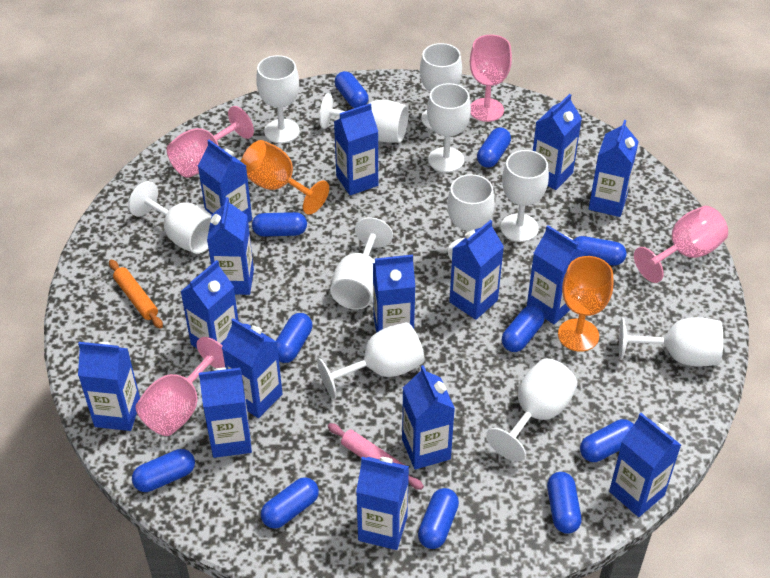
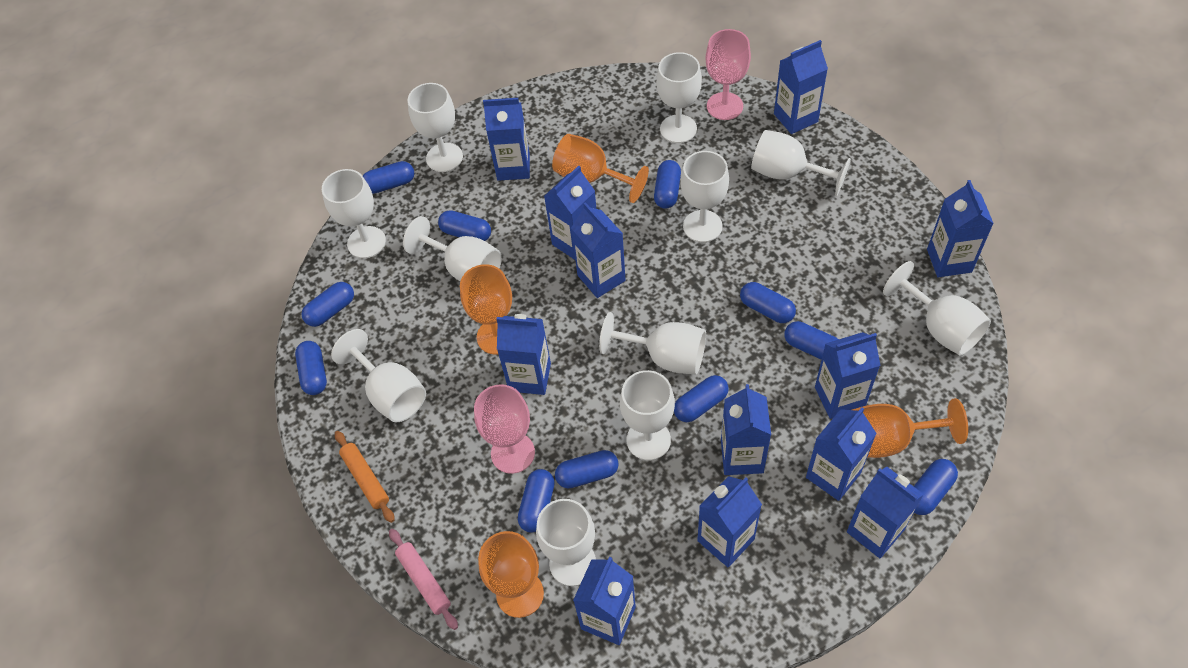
blue carton: [78,342,140,431] [180,260,238,348] [198,140,252,223] [199,368,252,458] [207,197,254,295] [222,318,282,418] [334,103,378,195] [356,457,409,550] [373,255,415,333] [402,365,455,469] [449,220,504,320] [527,225,585,324] [533,94,582,190] [589,120,639,217] [609,413,681,517] = 15 -> [483,98,530,181] [496,314,551,395] [544,166,596,260] [571,202,626,298] [573,557,636,645] [697,476,762,567] [721,384,771,475] [774,40,828,134] [806,407,877,501] [815,332,881,419] [847,467,924,558] [927,180,994,277] = 12
orange goblet: [241,140,329,215] [558,256,613,352] = 2 -> [460,264,512,354] [478,531,544,618] [552,134,649,203] [852,398,968,458] = 4
pink goblet: [136,337,225,436] [167,106,254,178] [470,34,512,122] [634,206,728,283] = 4 -> [474,384,535,474] [706,29,751,120] = 2

